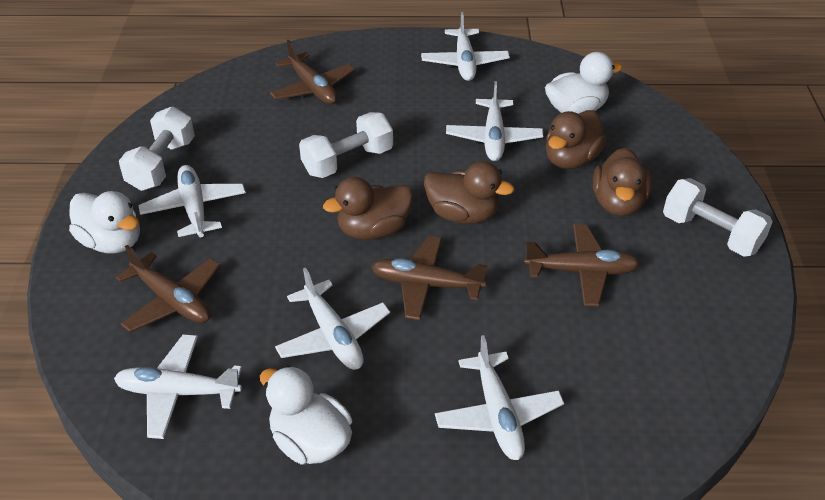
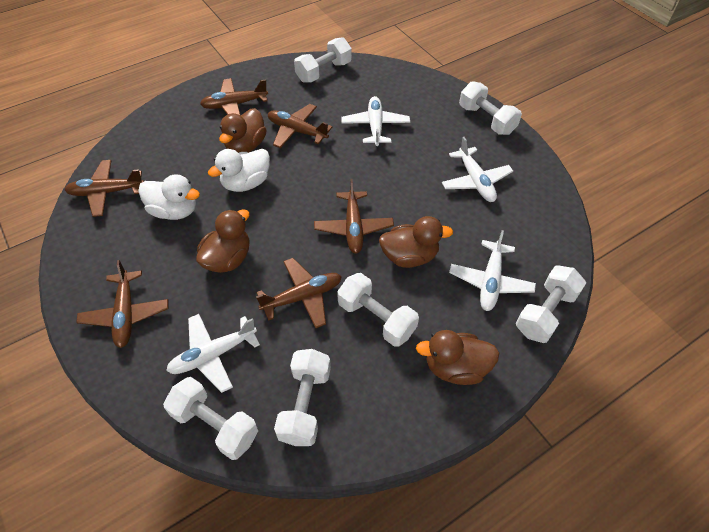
brown plane: [116,245,220,332] [270,40,355,104] [371,236,488,320] [524,224,640,306] = 4 -> [64,160,144,217] [76,260,168,348] [200,78,268,116] [256,258,342,328] [268,104,333,148] [314,179,394,254] = 6
white duck: [69,191,140,253] [260,366,352,465] [545,52,623,114] = 3 -> [138,174,200,220] [208,149,270,192] = 2
white dumbbell: [119,107,195,191] [299,112,393,178] [663,178,773,257] = 3 -> [163,377,258,460] [274,349,331,446] [294,37,352,83] [337,273,419,347] [459,81,522,135] [516,265,586,343] = 6
white plane: [114,334,242,439] [138,165,246,237] [275,268,390,370] [421,12,510,81] [435,335,564,460] [446,81,543,161] = 6 -> [166,314,260,393] [341,96,410,146] [442,137,513,202] [449,230,536,311] = 4

